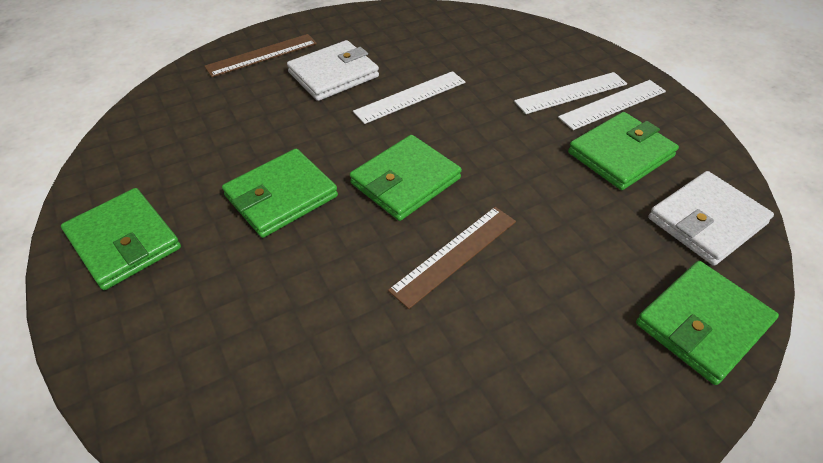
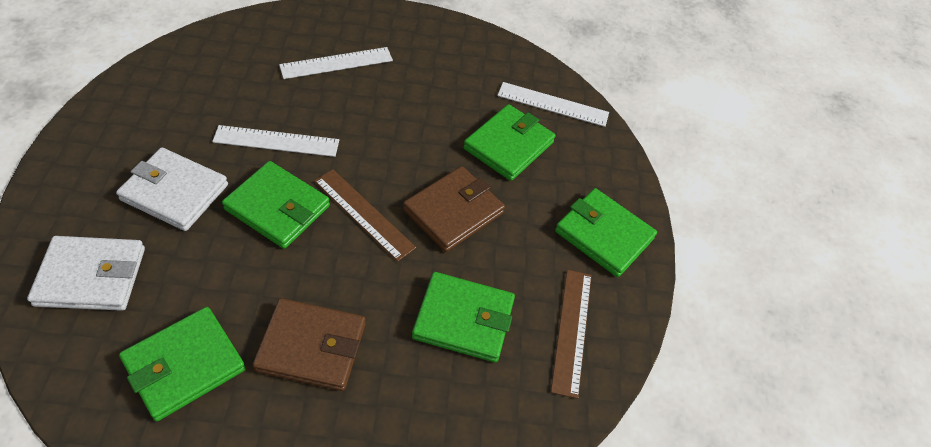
brown wallet: none = 0 -> [252,298,366,391] [403,166,505,252] = 2

